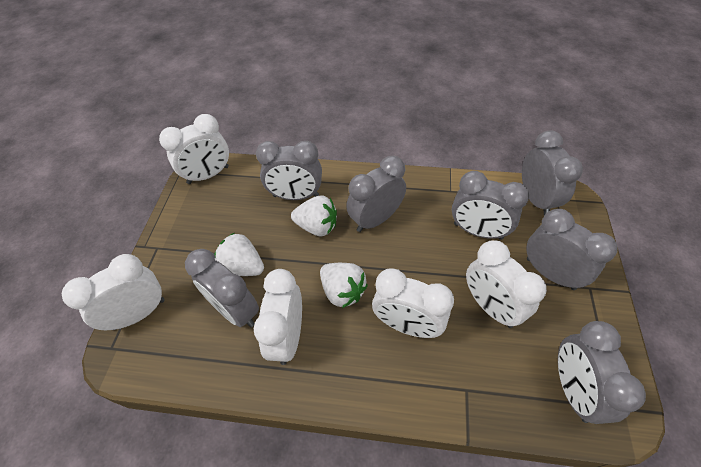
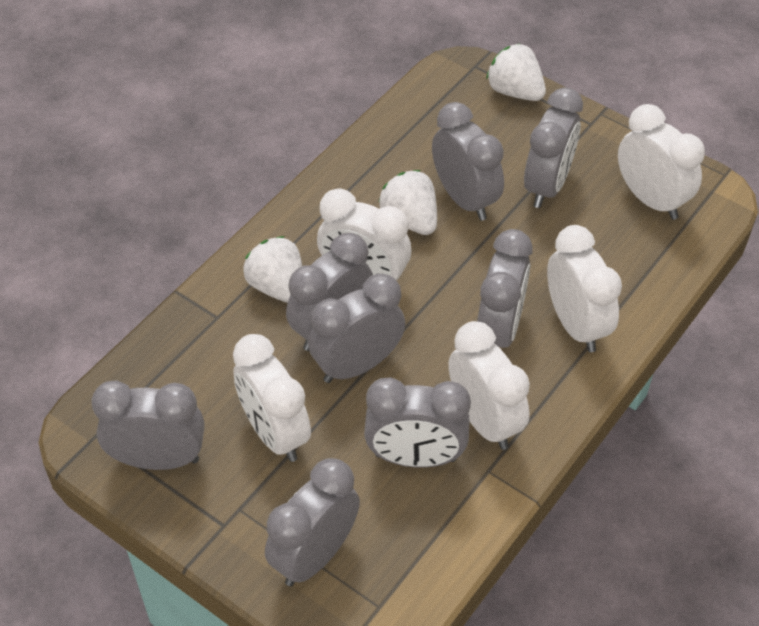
grey clock: [185,249,259,327] [256,141,322,200] [346,156,406,232] [452,171,529,240] [522,131,583,216] [526,209,617,290] [558,321,646,424] = 7 -> [91,381,205,470] [265,458,360,586] [286,233,373,351] [308,273,405,383] [364,377,471,468] [432,102,504,221] [477,229,533,348] [524,87,583,208] = 8

